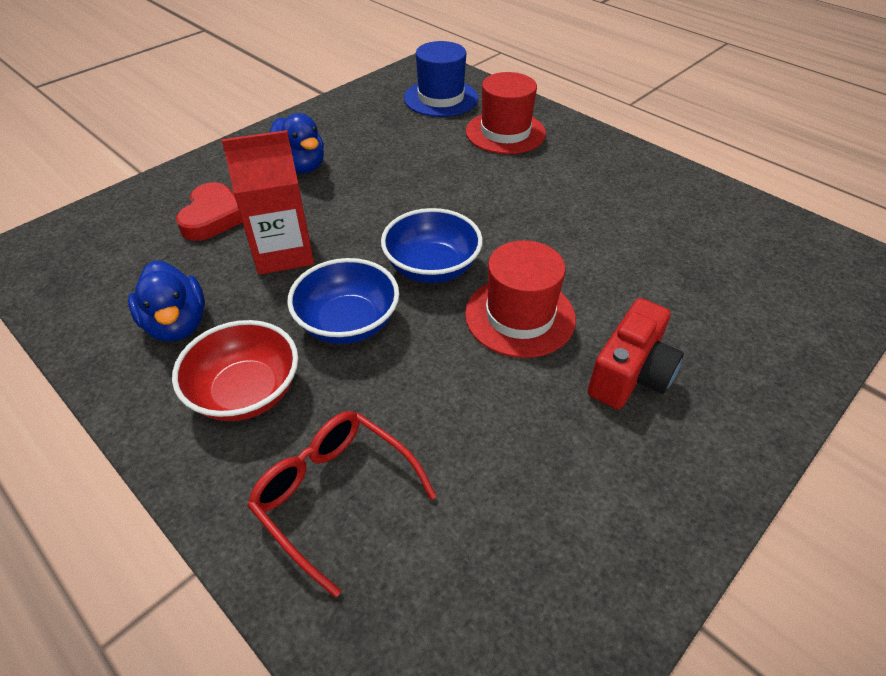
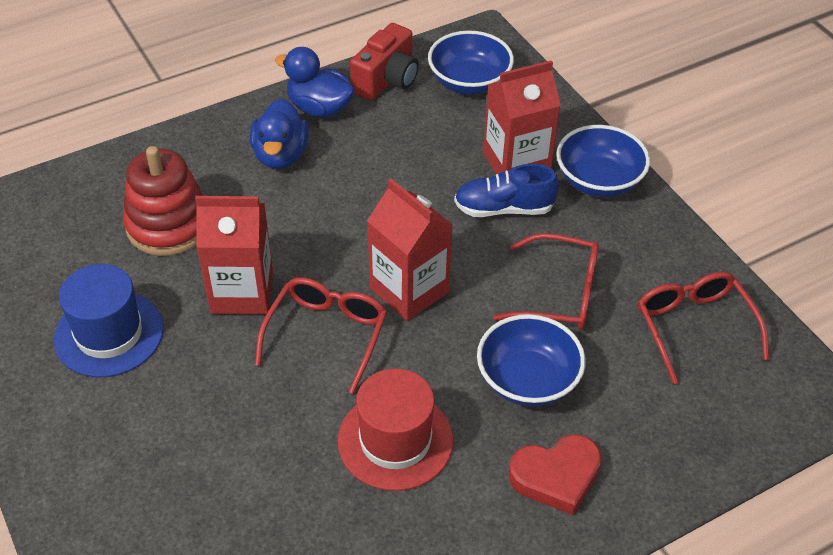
blue bowl: [287,258,399,344] [381,208,483,283] = 2 -> [428,31,514,95] [477,314,586,407] [556,125,650,197] = 3
blue shoe: none = 0 -> [454,164,559,217] = 1
red bowl: [172,320,298,421] = 1 -> none = 0
red carton: [222,130,314,275] = 1 -> [195,196,273,314] [367,179,453,321] [483,60,561,174] = 3
red glasses: [247,411,437,598] = 1 -> [255,277,387,394] [493,233,599,329] [638,272,769,384] = 3
red hat: [465,240,576,358] [466,72,546,154] = 2 -> [337,368,453,491] = 1
red stacking toy: none = 0 -> [123,146,204,256] = 1

